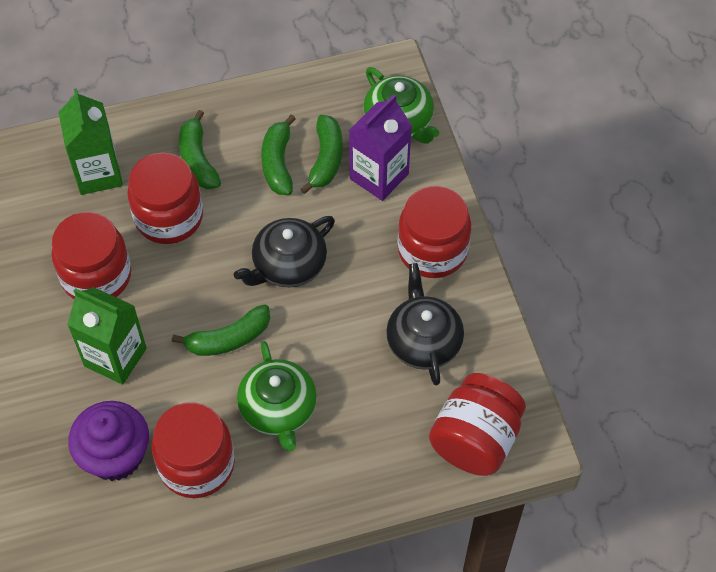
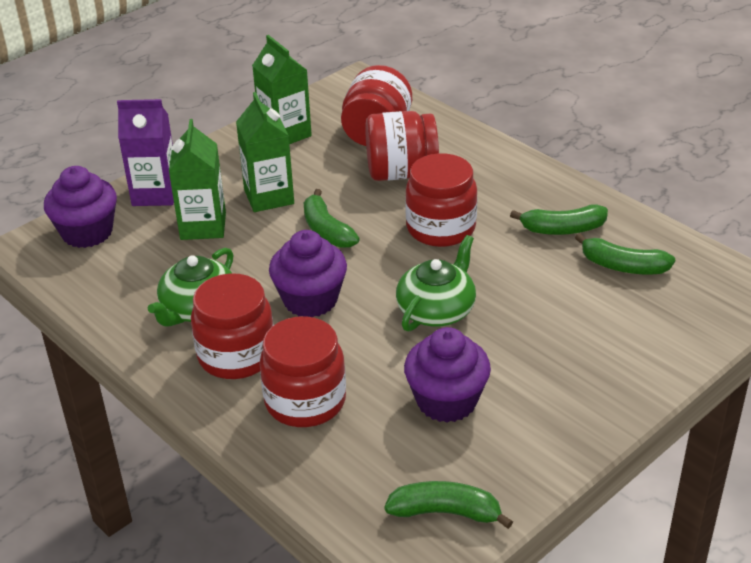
black teapot: [234,216,335,287] [386,263,464,385] = 2 -> none = 0
green carton: [58,88,123,195] [67,287,147,385] = 2 -> [169,119,226,240] [236,92,294,212] [252,35,312,144] = 3
purple cupcake: [68,401,149,481] = 1 -> [44,166,117,248] [269,230,347,317] [404,327,491,423] = 3

